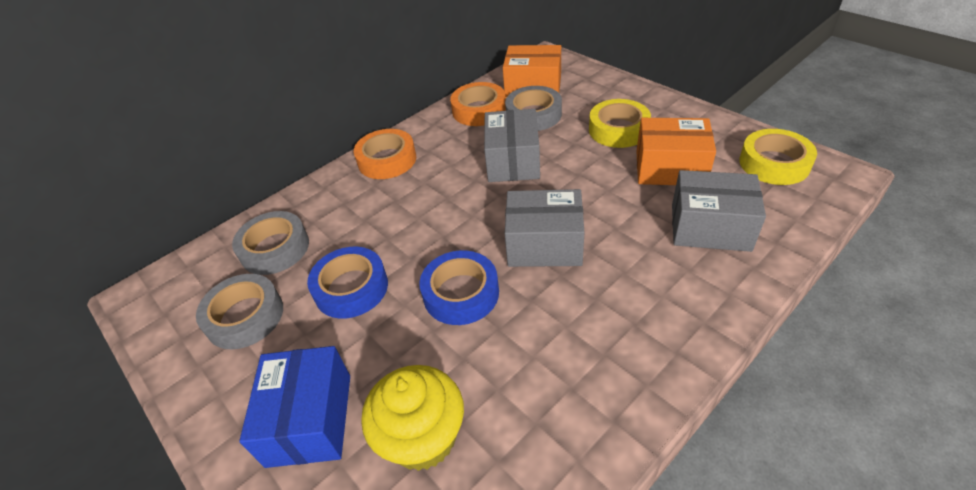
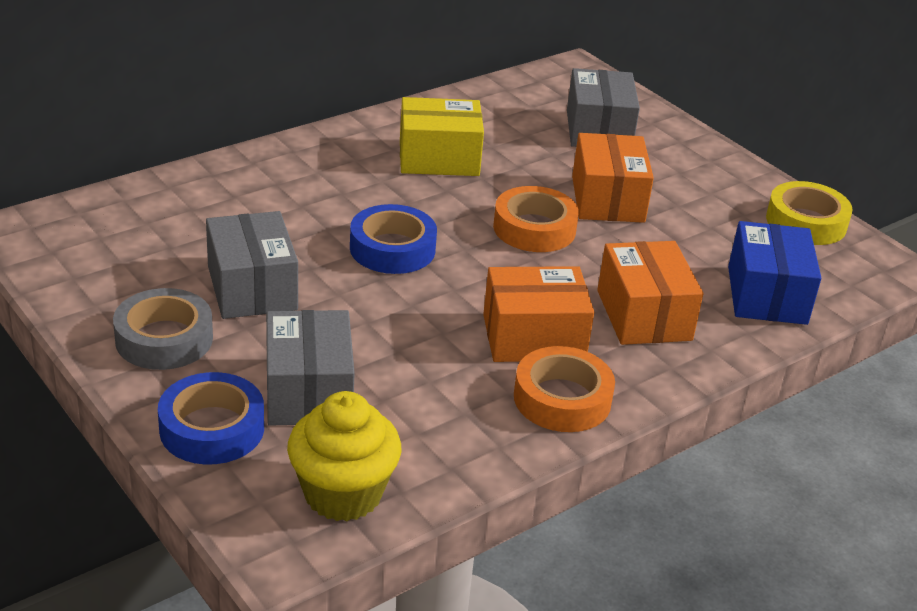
grey tape: [196,274,283,350] [232,211,309,275] [505,86,562,131] = 3 -> [113,288,213,370] = 1
orange box: [503,45,561,99] [636,118,716,185] = 2 -> [483,266,594,362] [572,133,654,223] [597,241,703,345] = 3
yellow box: none = 0 -> [400,97,484,176] = 1
yellow tape: [589,99,651,148] [739,129,817,185] = 2 -> [766,181,853,245] = 1

